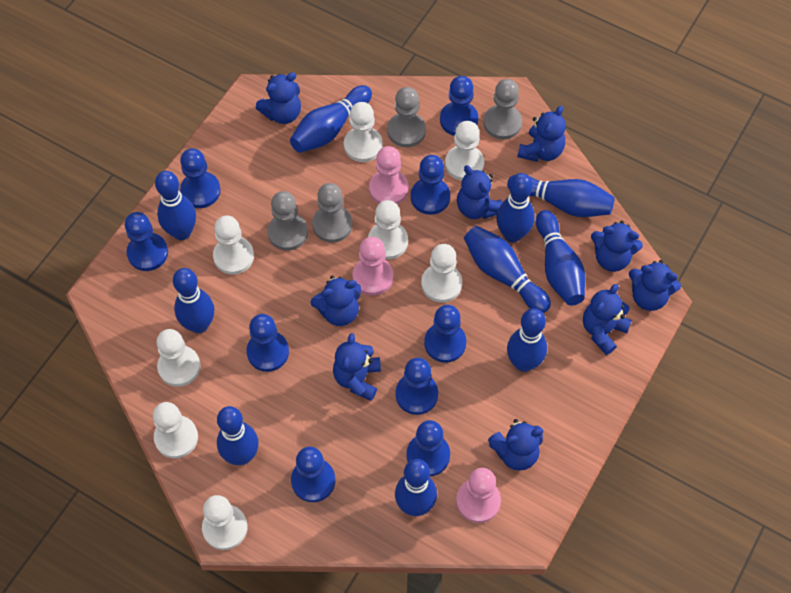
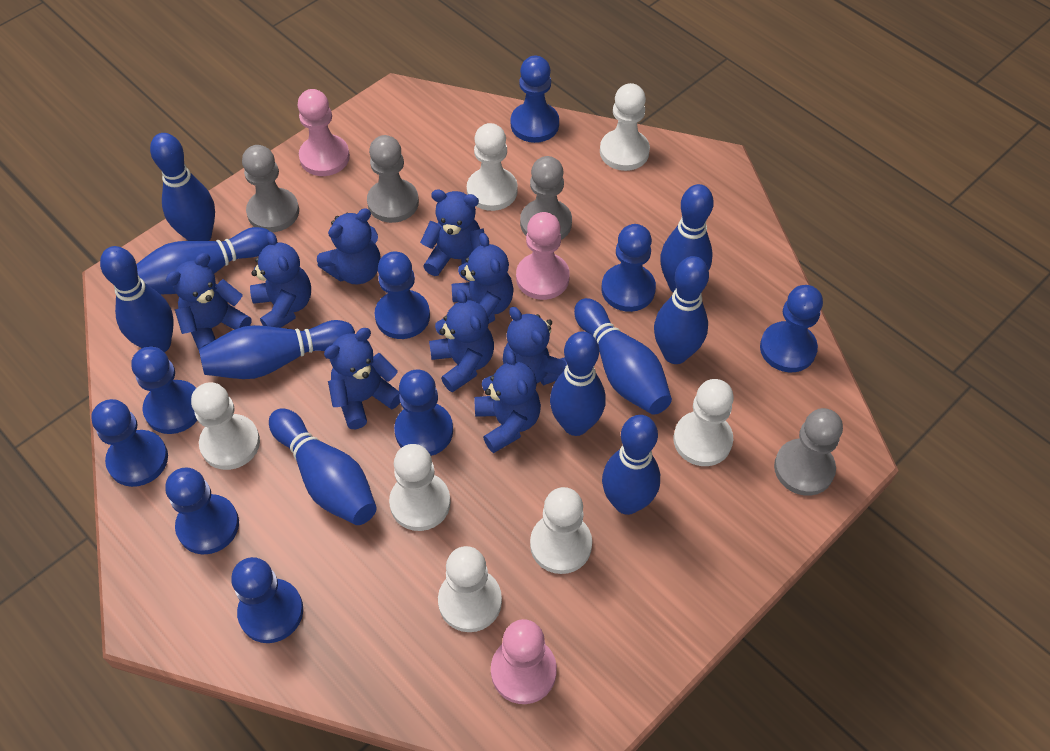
white pawn: [153,402,198,458] [156,329,201,387] [202,495,247,550] [213,215,254,275] [344,102,383,162] [368,200,408,260] [421,244,462,303] [445,121,484,181] = 8 -> [191,382,260,470] [389,444,451,531] [438,546,502,632] [467,123,518,211] [530,487,592,574] [600,83,650,171] [673,379,734,466] = 7

